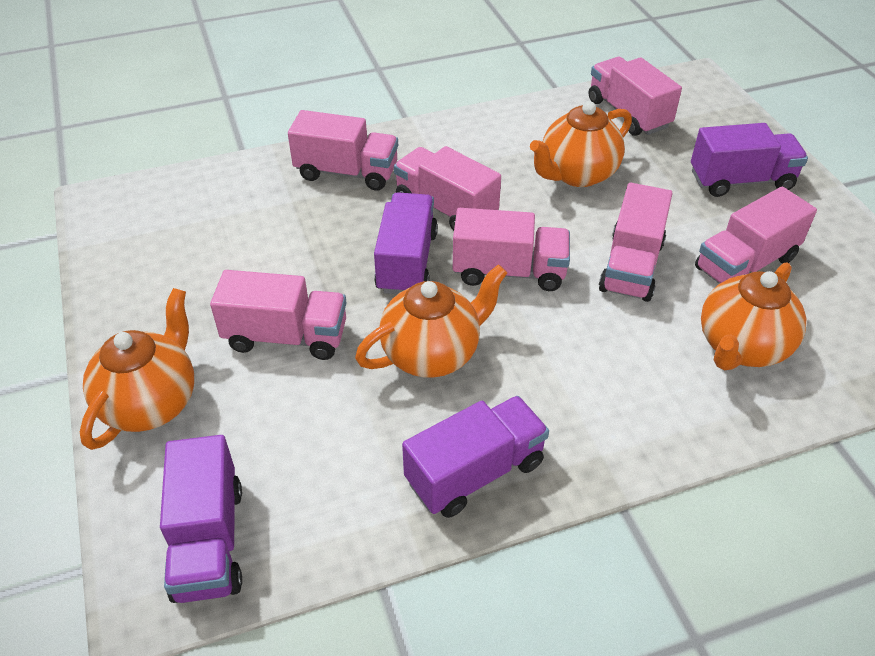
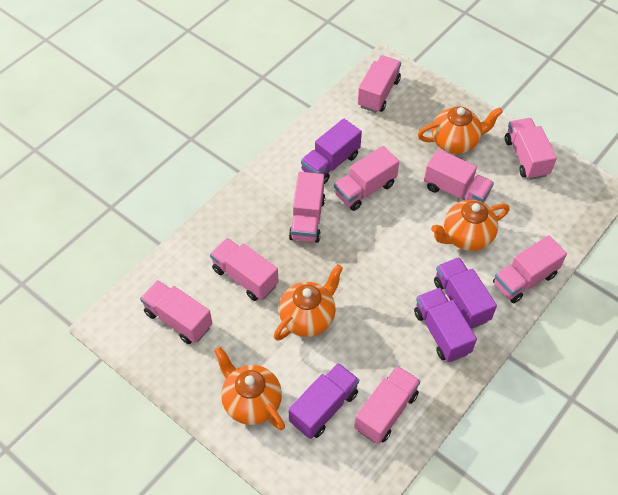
pink truck: [210,270,347,360] [288,110,398,191] [394,146,501,231] [453,208,570,291] [589,57,682,136] [599,183,673,302] [695,187,817,284] = 7 -> [140,280,212,344] [210,238,279,301] [289,172,325,243] [334,146,399,211] [354,366,421,444] [358,55,401,113] [424,149,494,203] [493,235,567,303] [505,118,557,180] = 9

